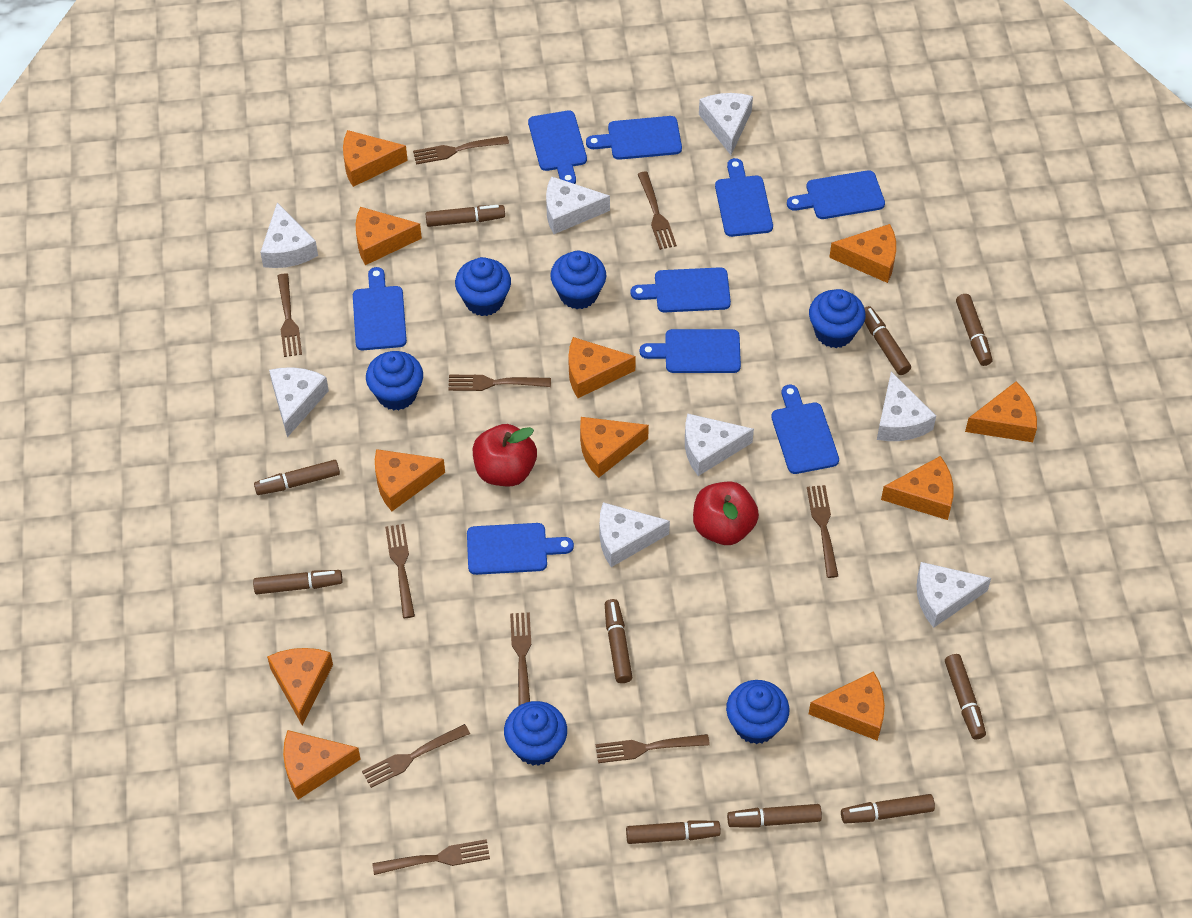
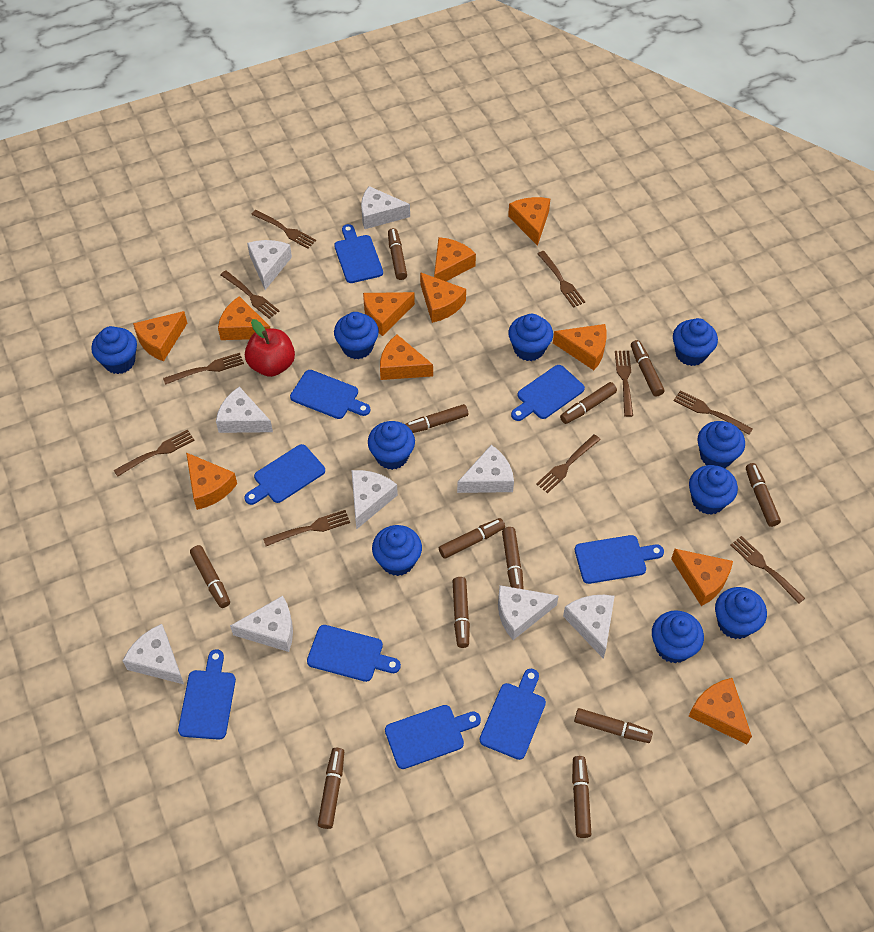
blue cupcake: [366,351,423,411] [455,257,511,316] [504,701,567,766] [550,250,606,309] [726,680,789,744] [809,289,866,348] = 6 -> [91,326,137,374] [334,312,379,359] [368,421,415,470] [372,525,422,576] [508,314,553,361] [652,610,704,663] [673,318,718,366] [689,465,738,515] [697,421,745,468] [715,587,767,639] = 10
brown marker: [253,570,343,594] [254,460,340,495] [426,205,505,227] [605,599,632,683] [626,820,721,844] [727,804,822,827] [841,794,935,824] [864,306,911,375] [945,654,986,740] [956,294,992,366] = 10 -> [190,545,230,608] [318,748,344,829] [388,228,407,280] [405,404,468,433] [439,518,505,559] [453,577,470,648] [502,527,524,589] [560,382,617,424] [572,756,592,838] [574,708,653,743] [631,340,664,396] [746,463,781,527] = 12
red apple: [473,424,537,486] [693,482,759,545] = 2 -> [245,319,295,377] = 1
white cheese: [260,203,318,268] [269,367,329,437] [546,176,610,234] [600,502,670,567] [685,413,754,476] [699,93,753,155] [877,372,936,441] [917,562,991,628] = 8 -> [123,624,184,684] [216,387,273,433] [230,596,293,652] [247,240,292,290] [352,470,398,529] [361,186,410,229] [457,445,514,493] [498,585,559,640] [563,595,615,659] = 9

